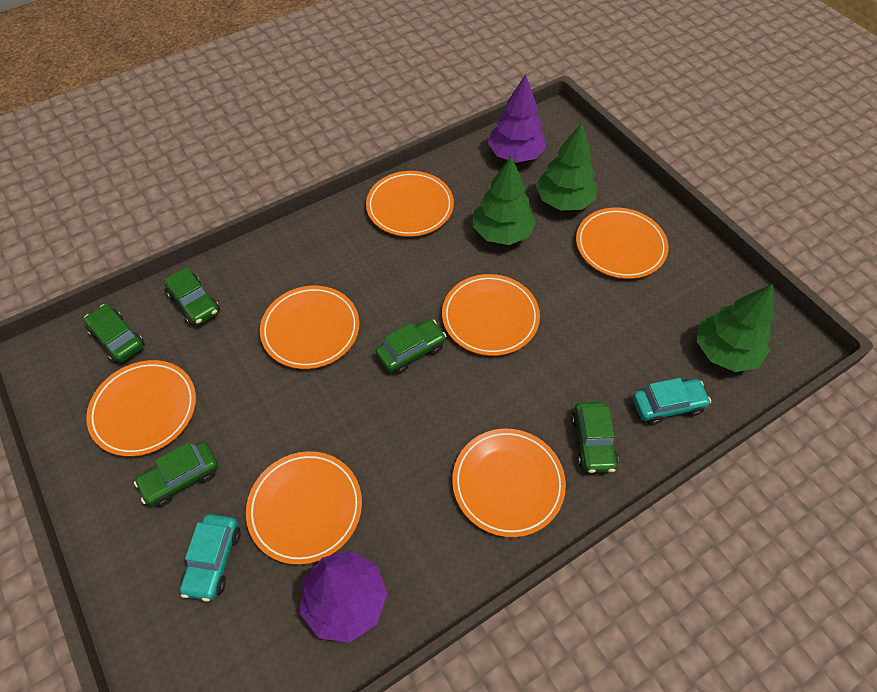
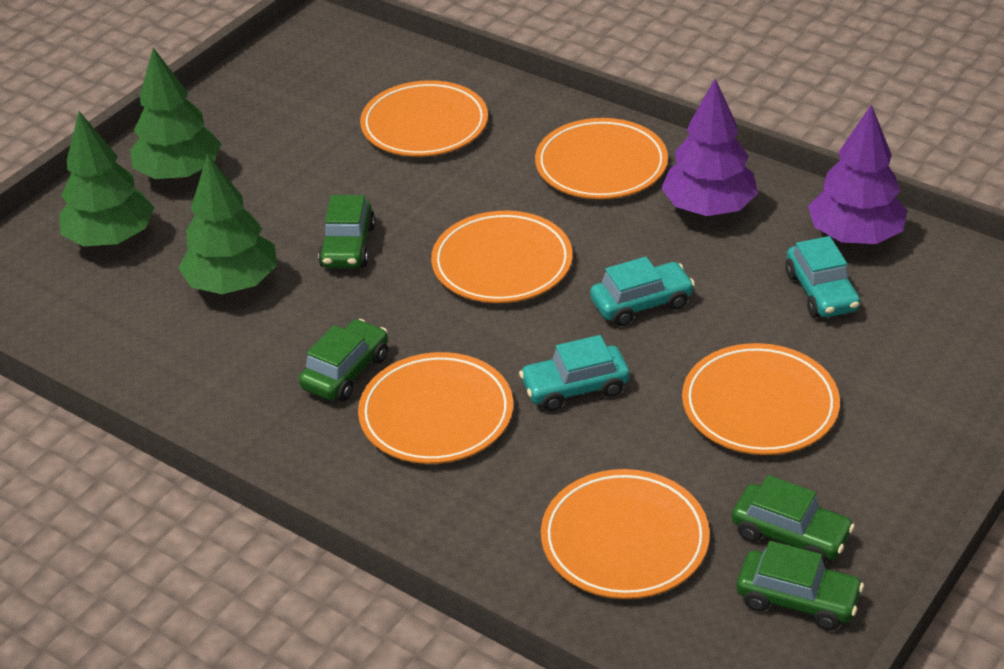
green car: [84,304,145,363] [134,442,218,507] [164,267,220,326] [376,319,446,374] [571,402,618,473] = 5 -> [299,319,388,401] [318,195,375,268] [732,475,855,563] [737,541,864,630] = 4
orange plate: [86,360,196,457] [246,451,362,565] [260,286,359,369] [366,171,454,237] [442,274,540,356] [452,429,566,537] [576,208,668,279] = 7 -> [358,352,513,464] [360,80,488,157] [431,211,573,303] [535,118,668,199] [541,469,710,599] [682,343,840,455] = 6
turquoise car: [180,514,241,602] [633,378,711,425] = 2 -> [519,335,630,411] [590,257,695,326] [785,236,860,318] = 3

